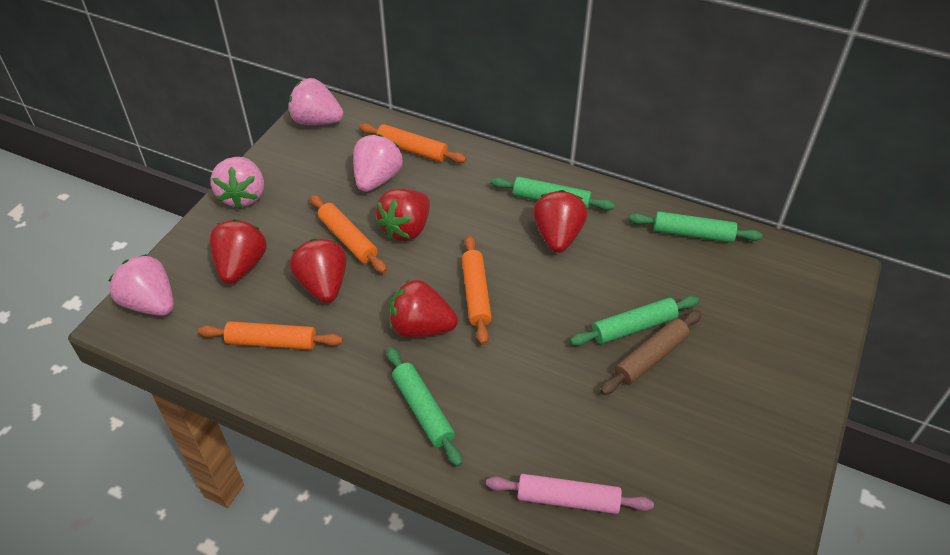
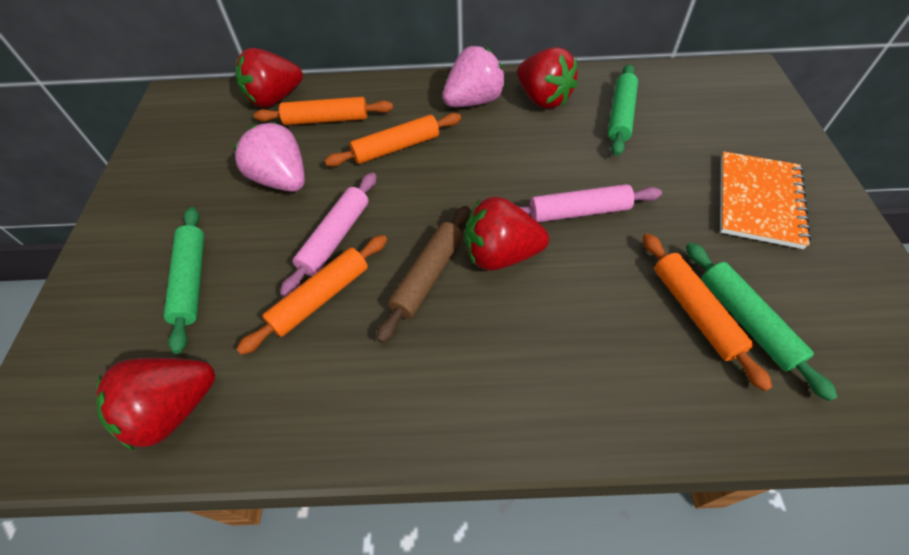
green rolling pin: [387,347,462,467] [491,177,615,210] [570,296,699,346] [629,211,763,243] = 4 -> [164,207,204,354] [608,64,638,156] [686,243,838,401] = 3
orange notebook: none = 0 -> [720,152,812,249] = 1
pink rolling pin: [486,474,654,514] = 1 -> [280,172,377,297] [518,184,662,222] = 2
pink strawberry: [109,254,174,316] [210,157,264,209] [288,78,344,125] [353,134,403,192] = 4 -> [233,123,305,192] [443,46,506,107] = 2
red strawberry: [210,219,267,284] [290,238,347,303] [376,189,430,241] [389,279,458,338] [533,190,587,253] = 5 -> [96,358,215,450] [235,48,303,108] [465,197,549,271] [517,47,578,109] = 4

